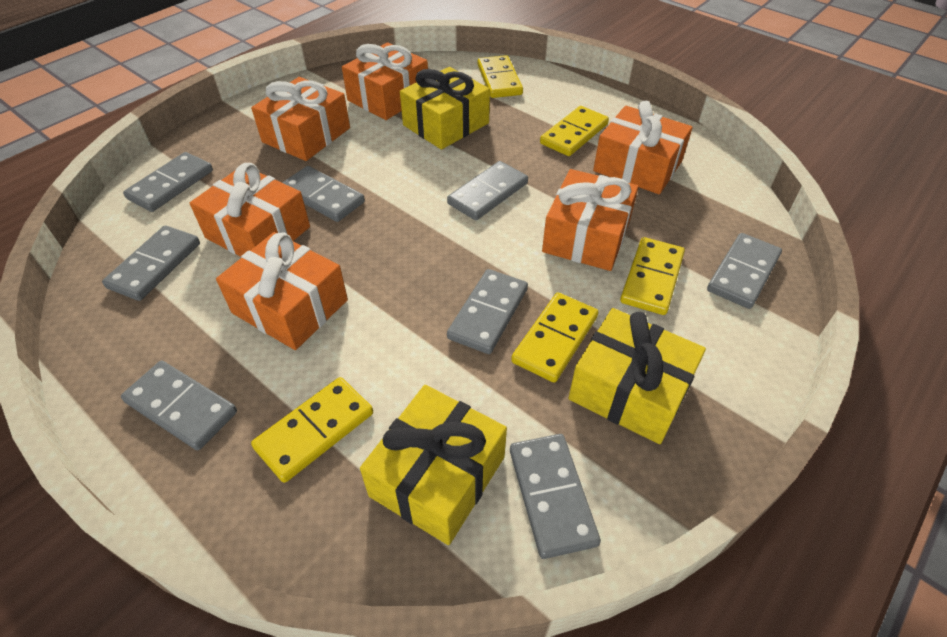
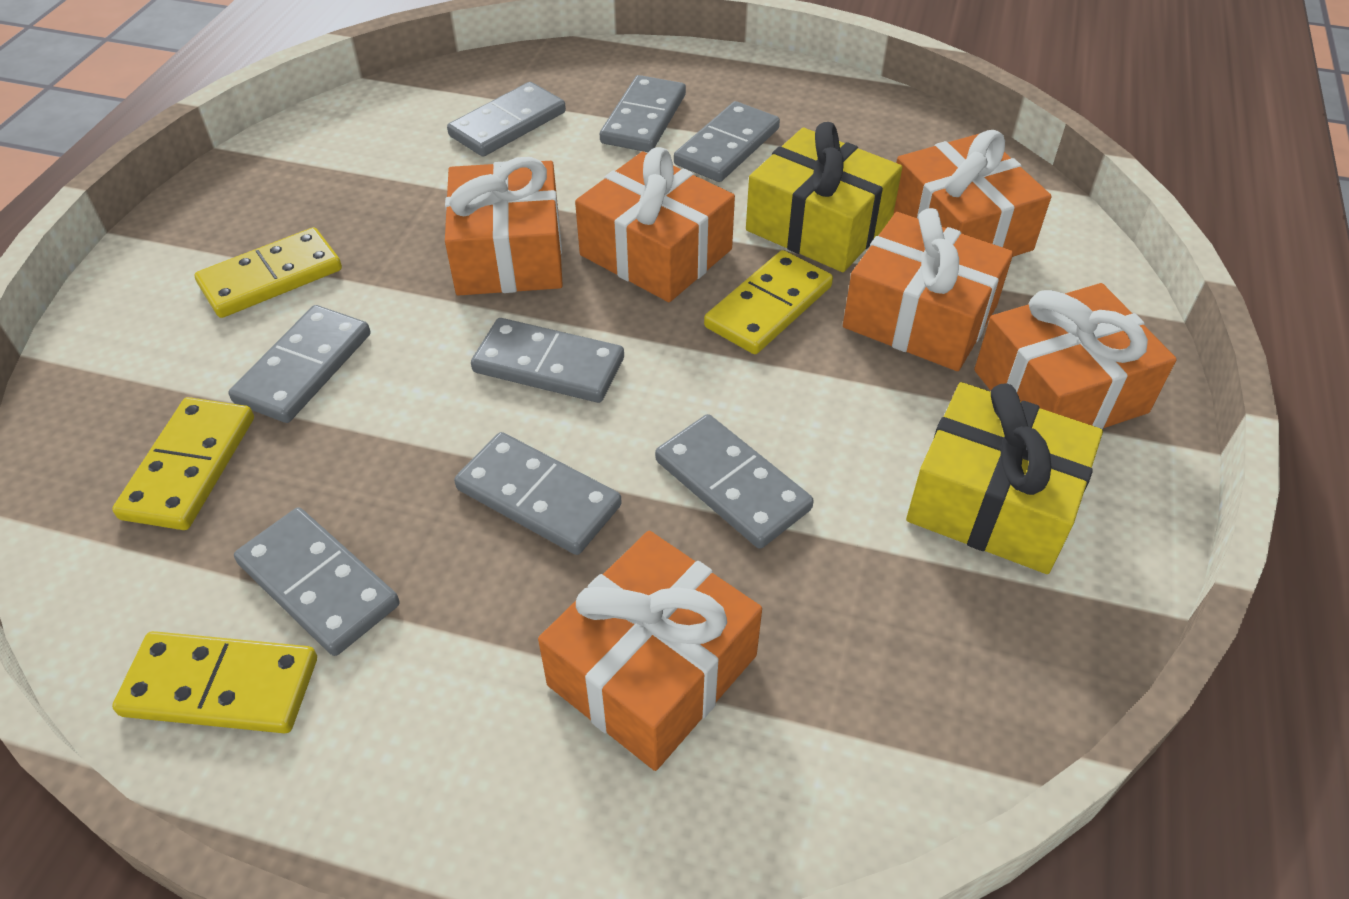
yellow domino: [251,377,373,483] [478,55,523,98] [511,293,598,383] [540,106,609,156] [620,237,685,315] = 5 -> [112,397,254,530] [112,631,317,733] [194,227,342,318] [704,250,833,354] = 4
yellow gift: [360,385,507,545] [400,67,490,150] [568,308,706,444] = 3 -> [746,122,902,272] [906,382,1103,574] = 2

